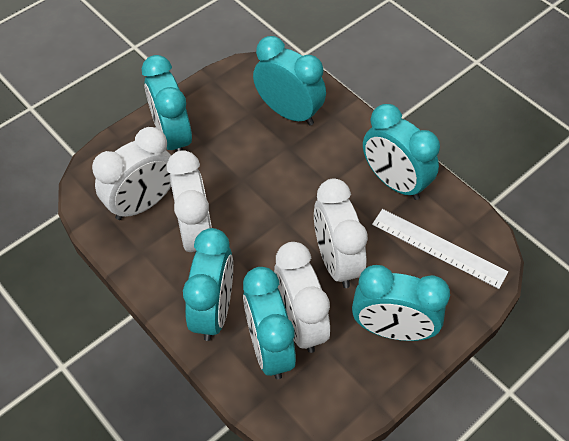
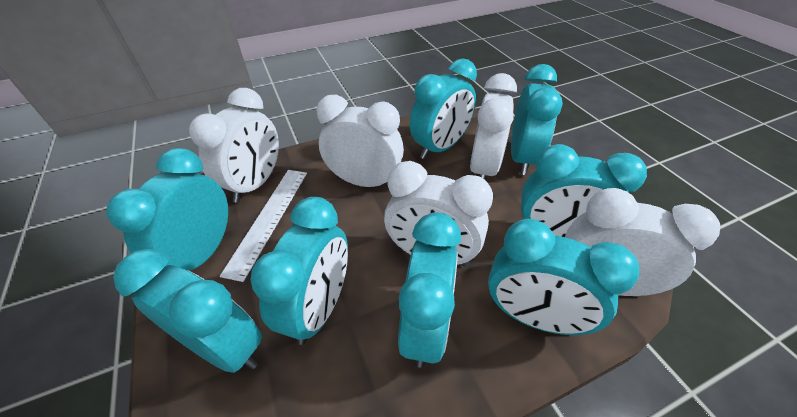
turquoise clock: [142,55,192,152] [183,228,233,341] [243,267,296,379] [253,36,326,126] [352,265,450,341] [363,104,440,200] = 6 -> [106,148,228,271] [113,249,262,373] [251,197,348,345] [398,213,461,368] [410,58,477,159] [488,219,639,335] [511,64,563,175] [521,144,647,237] = 8
white clock: [92,127,171,220] [167,150,212,252] [274,242,330,353] [314,179,368,288] = 4 -> [189,88,279,203] [316,95,404,187] [384,161,493,266] [470,73,517,180] [565,188,720,296] = 5

